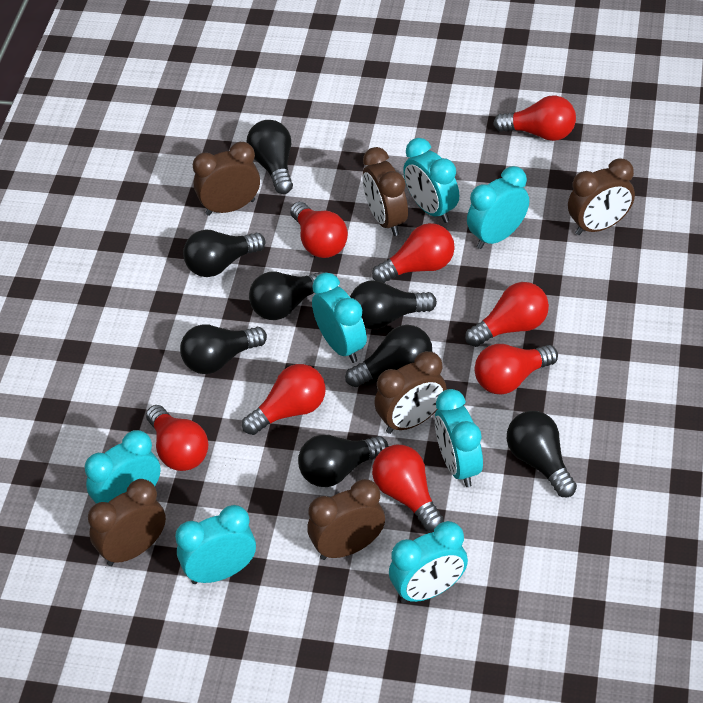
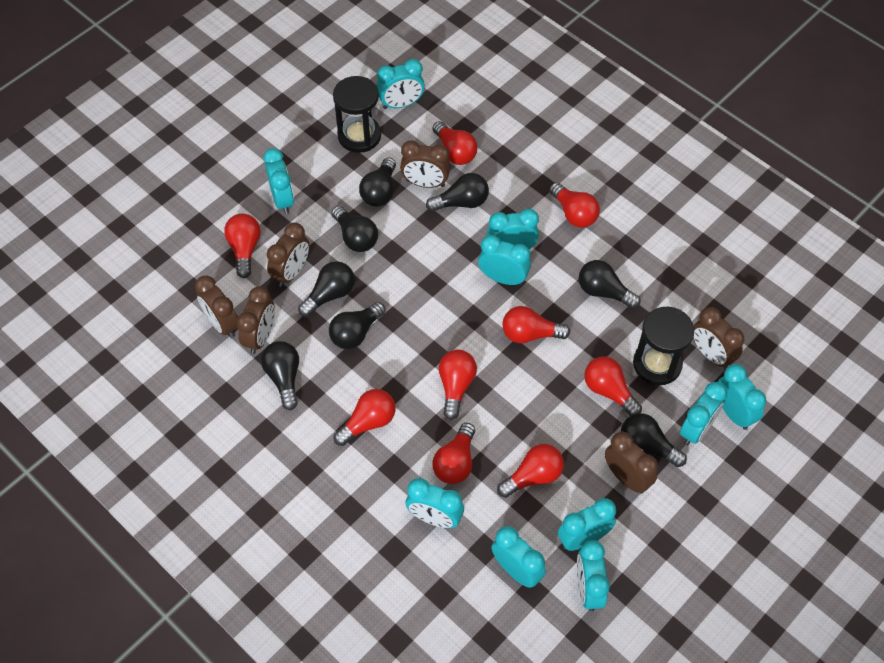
black hourglass: none = 0 -> [333,76,381,153] [633,307,694,385] = 2
red light bulb: [146,405,208,471] [242,364,326,435] [290,202,348,258] [372,223,455,283] [372,445,444,531] [465,282,549,347] [475,344,558,394] [493,95,576,141] = 8 -> [224,214,261,278] [334,389,395,446] [432,121,477,165] [432,423,475,484] [439,350,477,420] [497,444,564,498] [502,306,570,343] [549,182,600,228] [584,356,642,416] = 9
turquoise clock: [85,430,161,503] [175,505,256,584] [312,273,367,363] [389,521,468,604] [403,138,459,223] [435,389,483,487] [467,166,529,249] = 7 -> [263,148,294,214] [377,59,425,109] [406,478,464,528] [478,235,531,286] [487,209,539,249] [491,526,546,588] [558,498,616,551] [577,540,610,611] [680,382,727,445] [718,364,766,430] = 10

